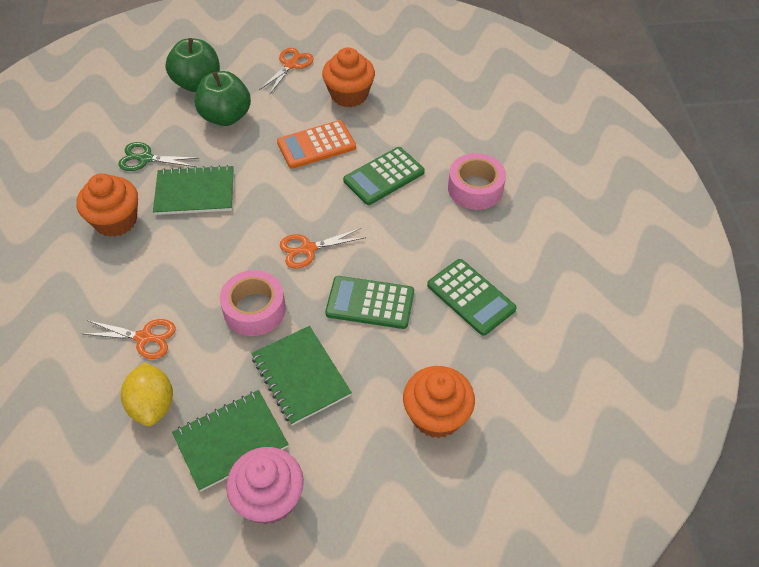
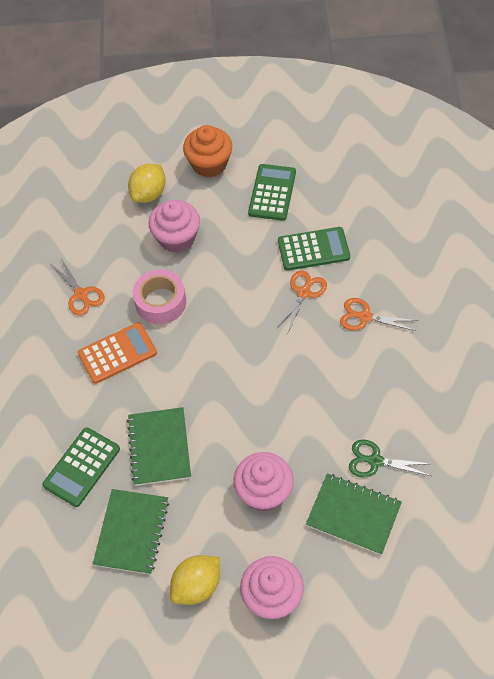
green apple: [166,38,220,92] [195,71,251,126] = 2 -> none = 0
orange cupcake: [76,173,138,237] [322,47,375,107] [403,366,475,438] = 3 -> [183,125,232,178] = 1
pink cupcake: [226,447,304,524] = 1 -> [148,200,200,253] [233,452,294,512] [240,556,304,619] = 3
pink tape: [220,270,286,336] [448,153,506,210] = 2 -> [133,269,186,324] = 1
yellow lemon: [121,362,173,426] = 1 -> [128,164,166,203] [170,555,220,605] = 2

